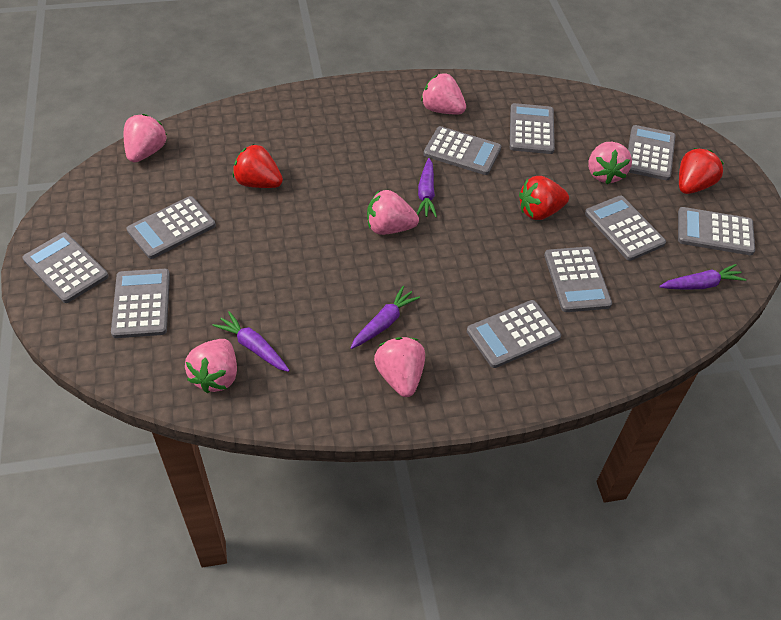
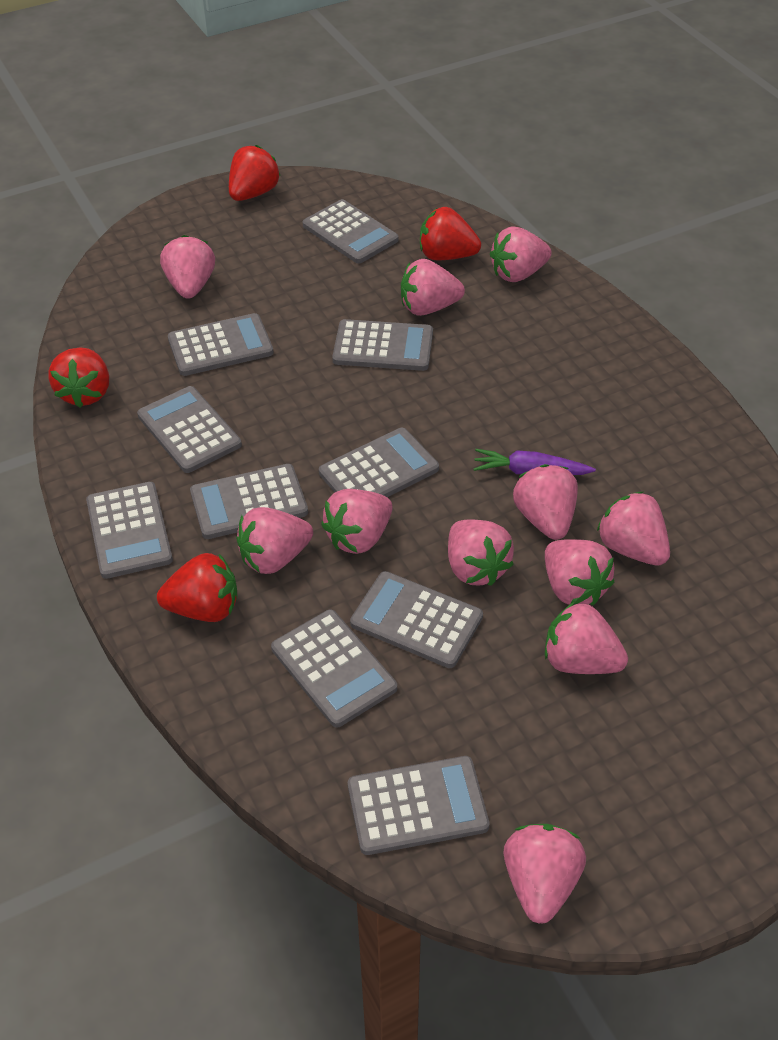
pink strawberry: [124,114,167,162] [185,339,237,393] [367,190,419,235] [374,337,425,397] [421,73,466,115] [588,142,632,184] = 6 -> [160,235,215,299] [236,507,313,574] [321,489,393,554] [401,259,465,316] [448,519,514,586] [490,227,552,282] [503,824,586,924] [513,464,578,540] [545,539,614,605] [545,602,628,674] [597,492,670,566] = 11
purple carrot: [212,311,290,372] [350,286,420,349] [417,158,437,218] [659,264,746,290] = 4 -> [473,449,596,475] = 1
red strawberry: [233,144,283,188] [519,176,569,220] [679,148,724,194] = 3 -> [49,348,109,408] [157,553,237,622] [229,145,280,201] [420,207,481,261] = 4

